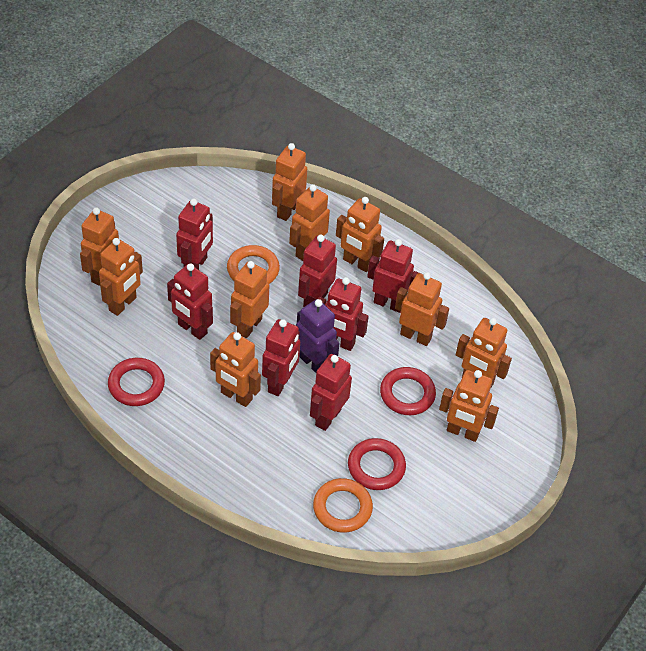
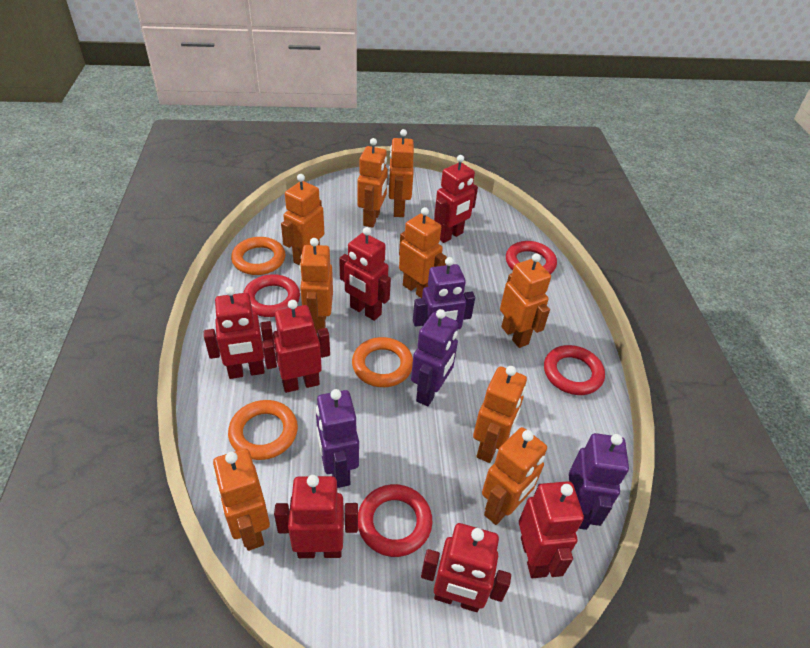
orange ring: [227,245,280,284] [313,478,373,533] = 2 -> [228,400,298,460] [231,237,286,275] [352,337,413,387] = 3
orange robot: [80,208,119,286] [99,238,143,316] [210,332,261,407] [230,261,269,338] [272,143,307,221] [289,184,330,261] [336,197,384,272] [395,272,449,346] [439,370,499,442] [456,318,512,387] = 10 -> [213,449,270,551] [281,174,324,265] [299,238,333,333] [357,138,388,228] [388,129,414,217] [399,207,447,298] [473,366,527,463] [482,427,547,525] [500,253,551,348] = 9
purple robot: [296,299,340,373] = 1 -> [316,389,359,488] [411,309,458,406] [413,257,475,329] [569,433,629,530] = 4
red ring: [108,358,165,406] [348,438,406,490] [380,367,436,415] = 3 -> [243,274,300,317] [358,484,433,557] [506,241,557,274] [544,345,605,395] = 4

